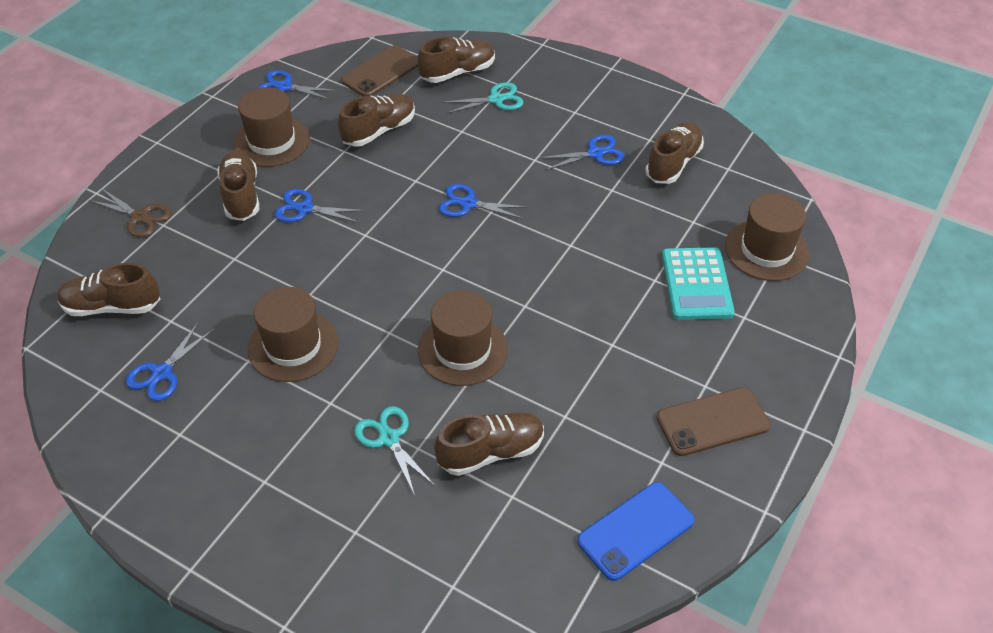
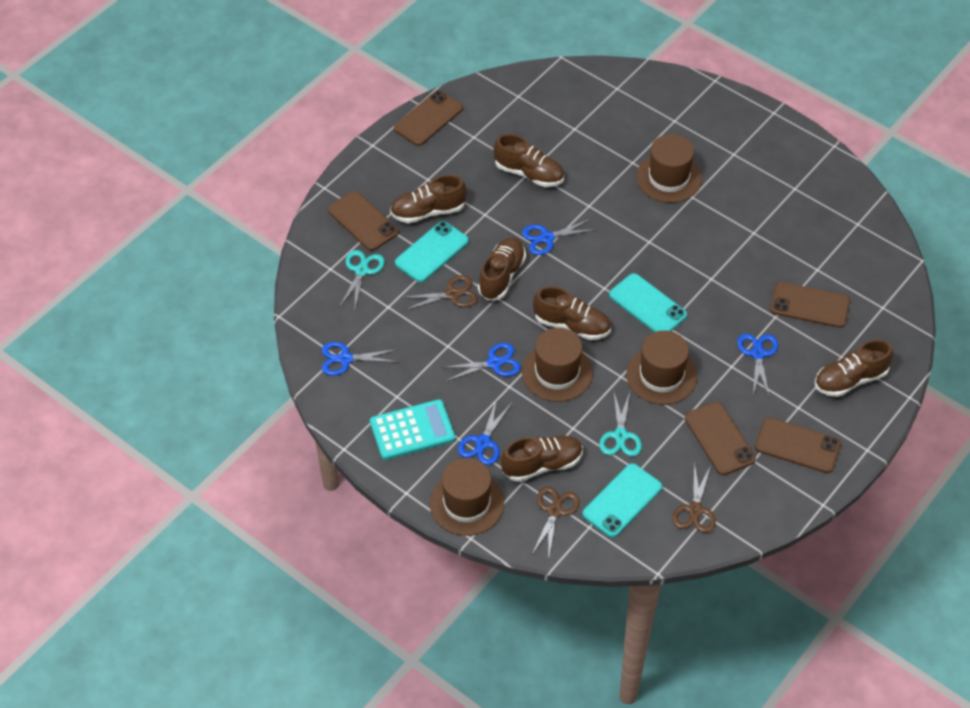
blue phone: [577,482,695,581] = 1 -> none = 0
brown phone: [341,45,418,97] [656,387,770,456] = 2 -> [328,191,399,251] [394,90,463,146] [685,401,756,475] [755,417,841,473] [770,282,850,328] = 5
brown scissors: [89,189,172,238] = 1 -> [401,275,478,311] [532,486,580,555] [672,462,716,533] = 3
turquoise phone: none = 0 -> [395,221,469,282] [582,463,662,538] [609,273,687,332] = 3

